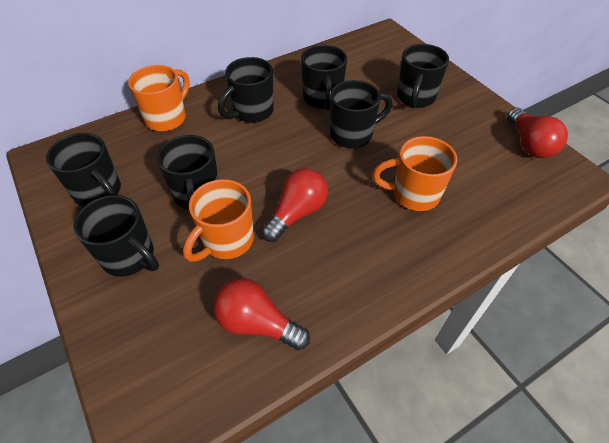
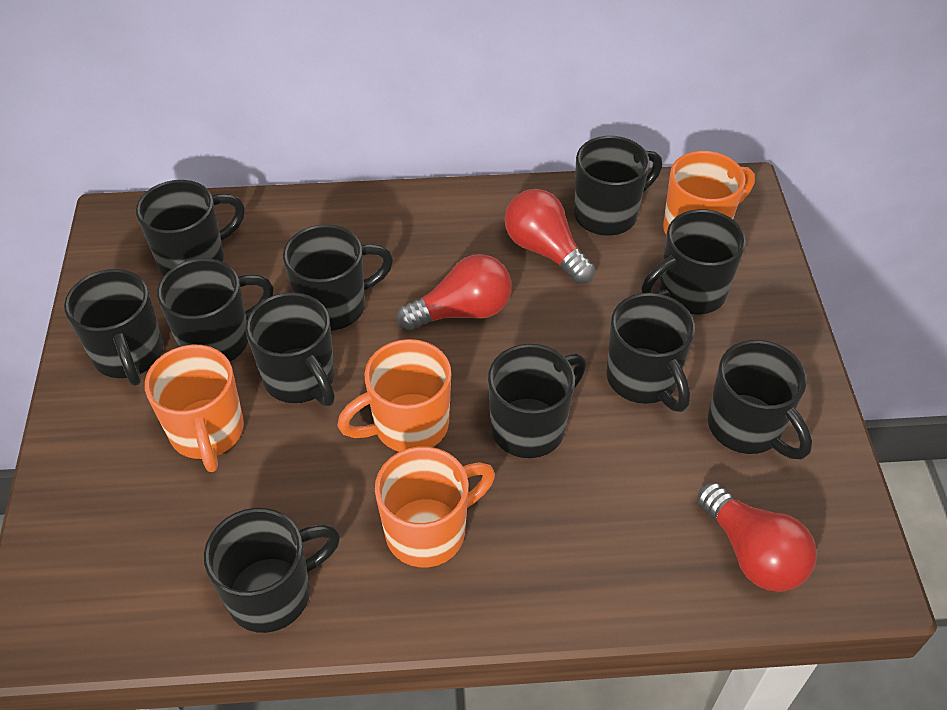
black mug: [46,133,121,207] [74,195,159,277] [157,135,219,209] [218,57,274,123] [301,45,347,110] [330,80,392,148] [397,44,449,108] = 7 -> [64,269,163,386] [136,180,245,276] [157,258,274,361] [204,508,340,633] [246,292,335,406] [283,224,393,331] [488,344,586,458] [574,136,662,236] [606,293,695,412] [641,209,746,315] [708,340,812,459] = 11
orange mug: [128,65,190,131] [183,179,254,262] [372,136,457,211] = 3 -> [145,345,244,472] [337,339,451,452] [375,446,495,567] [663,151,755,235] = 4

